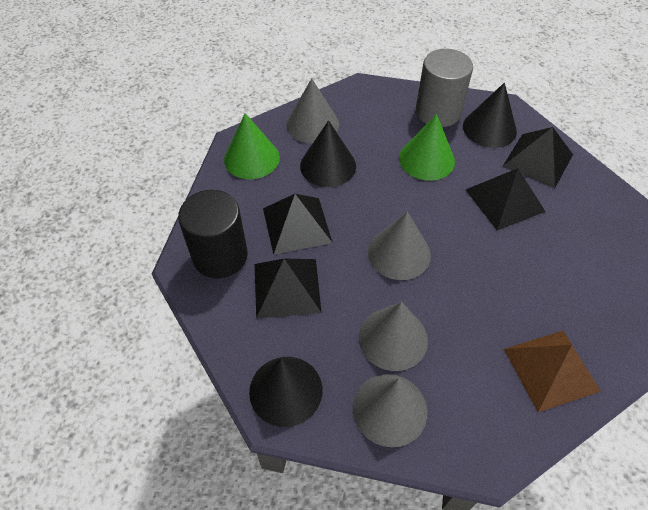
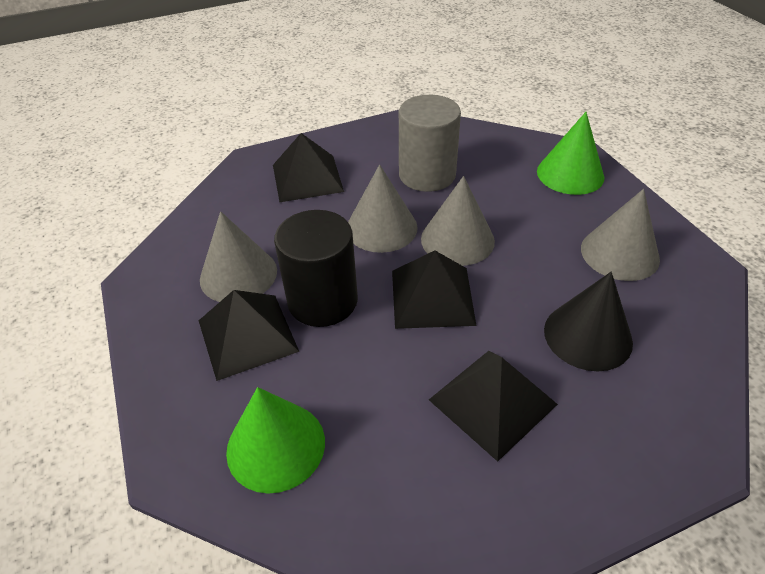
black cone: [249,357,323,427] [300,120,356,187] [463,83,517,148] = 3 -> [544,272,633,371] = 1
brown pyramid: [504,331,601,412] = 1 -> none = 0

